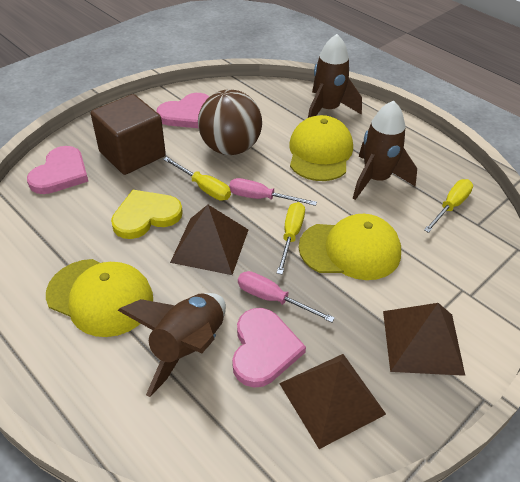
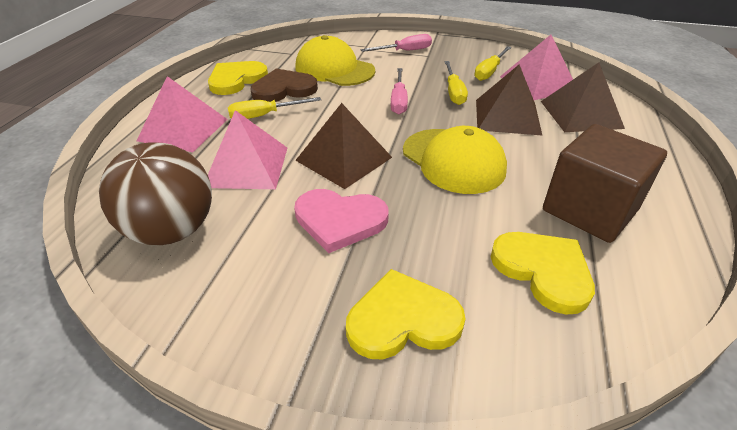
brown heart: none = 0 -> [251,68,318,102] = 1
brown rocket: [118,293,226,397] [308,34,362,118] [353,100,417,200] = 3 -> none = 0
pink heart: [27,146,88,194] [156,93,210,128] [232,308,306,388] = 3 -> [294,189,389,253] = 1
pink pyramid: none = 0 -> [137,76,228,152] [208,110,287,189] [500,35,573,100] = 3
yellow cap: [46,259,153,337] [289,115,353,181] [299,214,401,280] = 3 -> [295,35,375,86] [403,126,507,194] = 2
yellow heart: [111,190,183,239] = 1 -> [208,61,268,95] [346,269,465,359] [491,232,595,315] = 3

